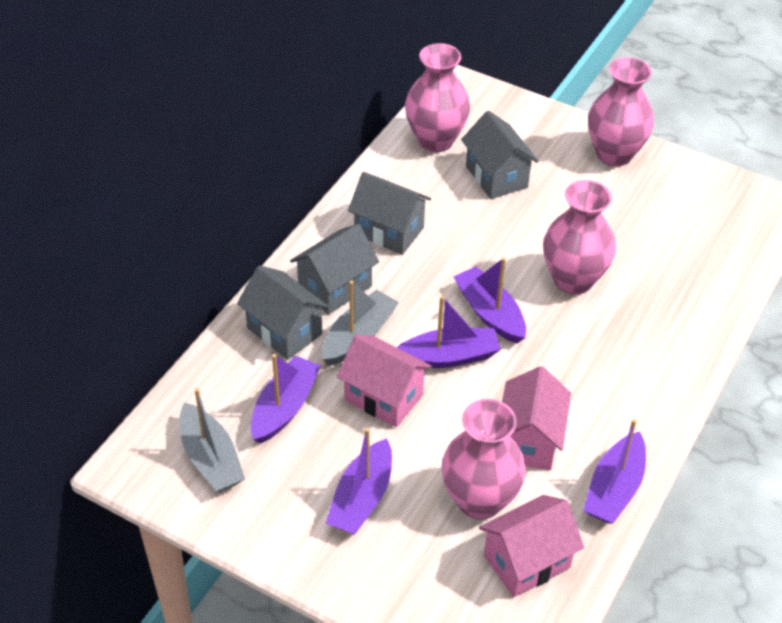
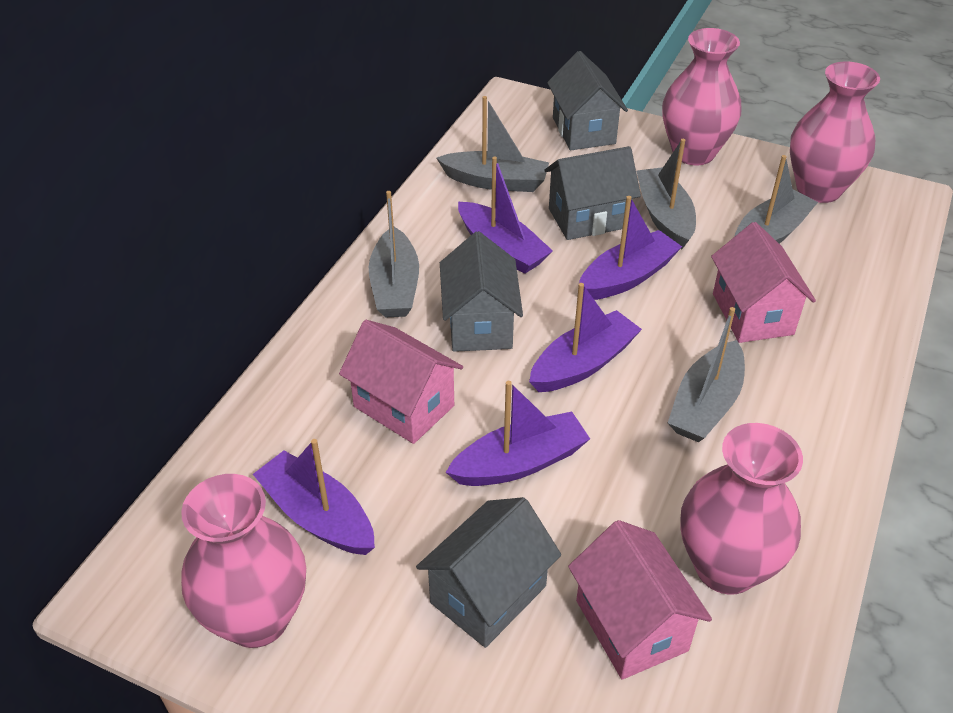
grey boat: [179,388,245,492] [322,280,399,366] = 2 -> [369,191,419,317] [437,96,549,192] [636,139,696,249] [668,307,745,442] [734,155,818,244] = 5

